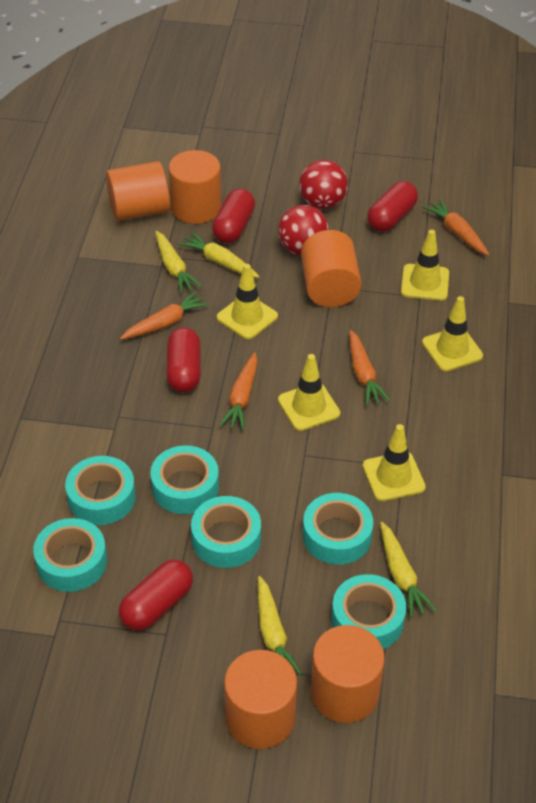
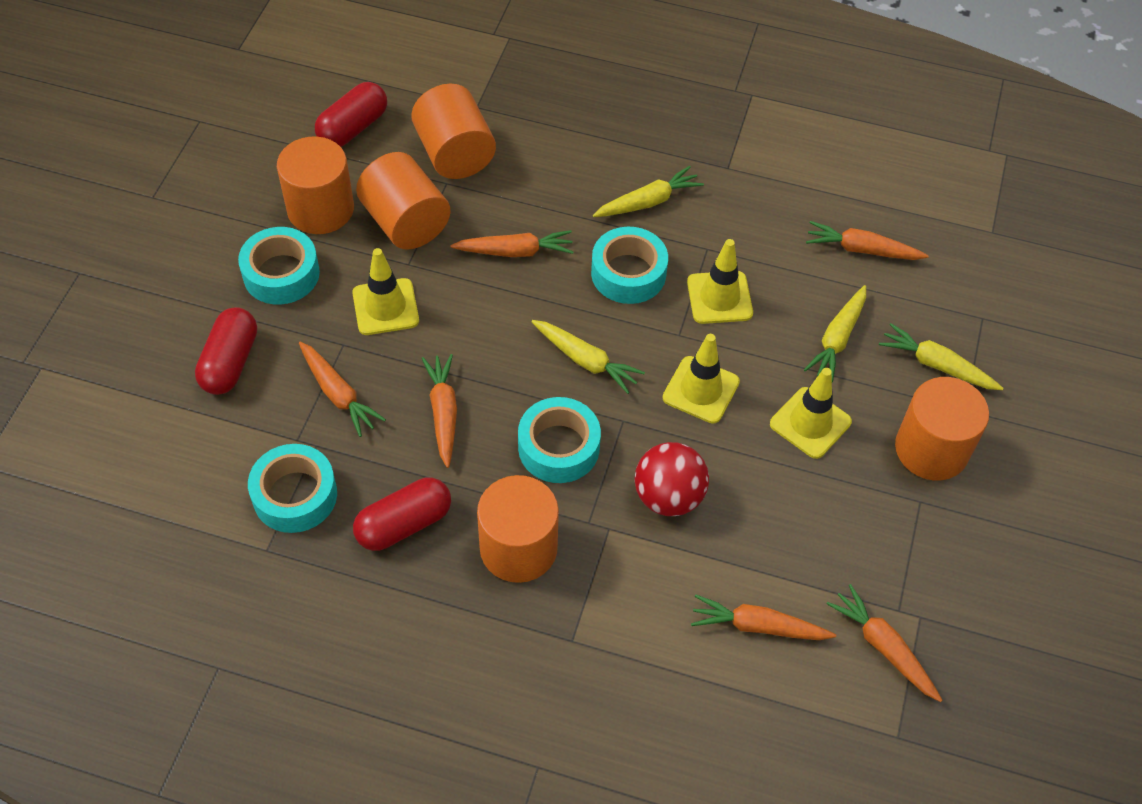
orange carrot: [120,291,209,340] [219,352,258,431] [349,330,390,406] [423,199,489,255] = 4 -> [299,342,386,437] [421,354,457,468] [450,230,573,257] [691,595,836,640] [806,221,929,260] [827,584,942,702] = 6
red ball: [278,205,329,256] [299,160,348,209] = 2 -> [635,442,709,516] = 1
red capsule: [119,560,193,631] [166,327,201,393] [212,188,255,243] [367,181,418,232] = 4 -> [195,307,257,395] [315,82,387,147] [353,477,451,551] = 3
turquoise tape: [33,518,107,592] [65,456,136,525] [150,445,219,514] [191,496,261,568] [303,493,373,564] [332,574,406,649] = 6 -> [238,227,320,305] [248,444,337,533] [518,397,601,483] [591,227,668,304] = 4
yellow traffic cone: [217,264,278,339] [278,354,340,431] [363,424,426,501] [401,230,449,301] [422,296,483,371] = 5 -> [352,248,419,335] [662,334,740,424] [687,239,753,324] [770,368,852,459] = 4

